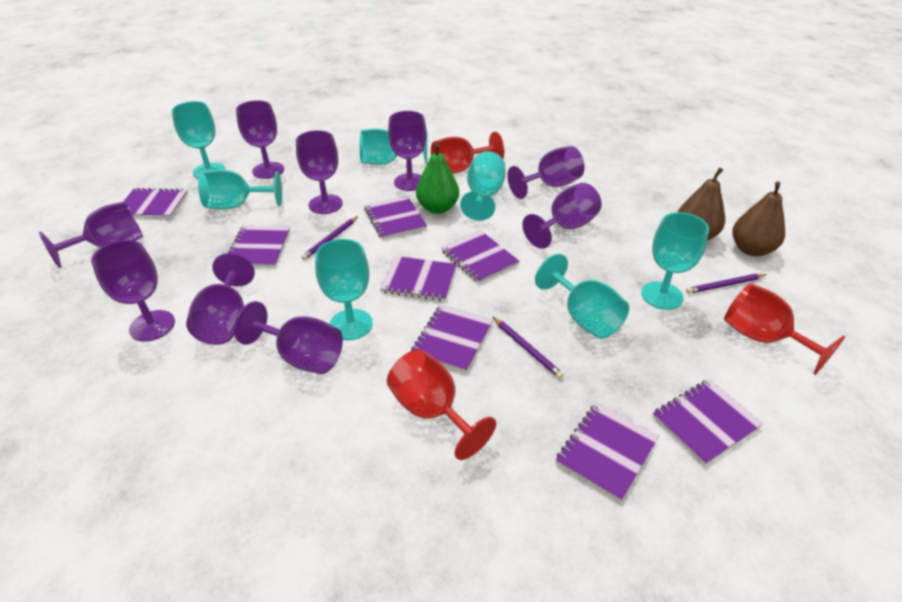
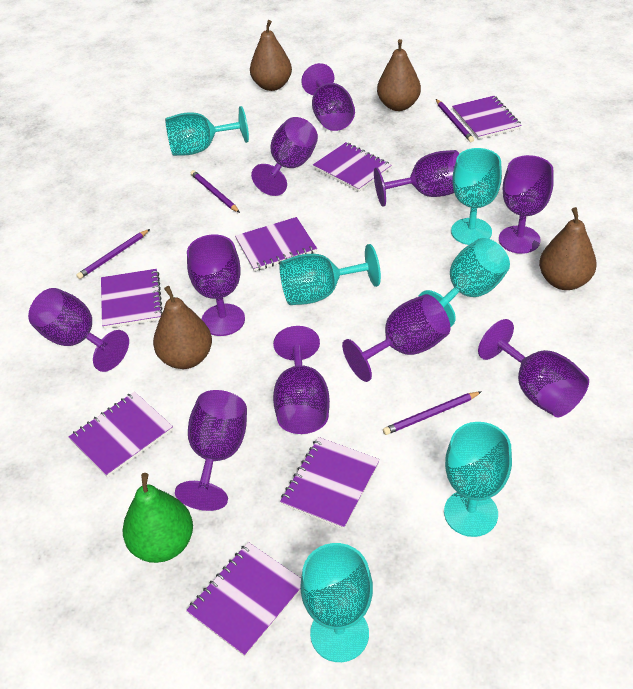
brown pear: [678,167,725,241] [732,181,785,256] = 2 -> [153,286,212,369] [250,20,292,91] [377,39,421,111] [539,207,597,290] = 4
purple goblet: [39,201,143,268] [91,240,175,342] [186,253,255,345] [234,301,343,374] [236,100,284,179] [296,130,343,214] [388,111,427,191] [507,146,585,199] [522,183,602,249] = 9 -> [28,288,129,372] [175,390,247,511] [187,234,245,336] [251,117,318,196] [273,326,330,434] [301,63,355,131] [342,294,450,382] [374,150,459,207] [478,319,589,417] [499,155,554,254] = 10
purple notebook: [123,188,188,218] [228,226,290,267] [364,196,427,240] [380,256,457,301] [411,305,493,373] [441,231,520,283] [556,403,659,502] [652,379,763,465] = 8 -> [69,392,173,477] [101,269,163,329] [186,542,301,657] [235,217,317,271] [280,437,380,529] [313,142,392,192] [452,96,522,140] = 7
purple pencil: [301,216,358,260] [493,317,564,379] [686,274,766,294] = 3 -> [76,229,150,279] [191,170,240,213] [383,391,482,435] [436,99,474,142] = 4
red goblet: [387,349,496,460] [431,132,504,174] [724,283,845,375] = 3 -> none = 0
turquoise goblet: [171,101,225,179] [198,170,282,209] [315,239,373,340] [360,129,428,165] [460,151,505,221] [535,254,629,339] [641,212,709,310] = 7 -> [165,106,249,156] [280,244,381,305] [300,543,373,662] [418,238,510,327] [444,422,512,537] [451,148,502,245] = 6

